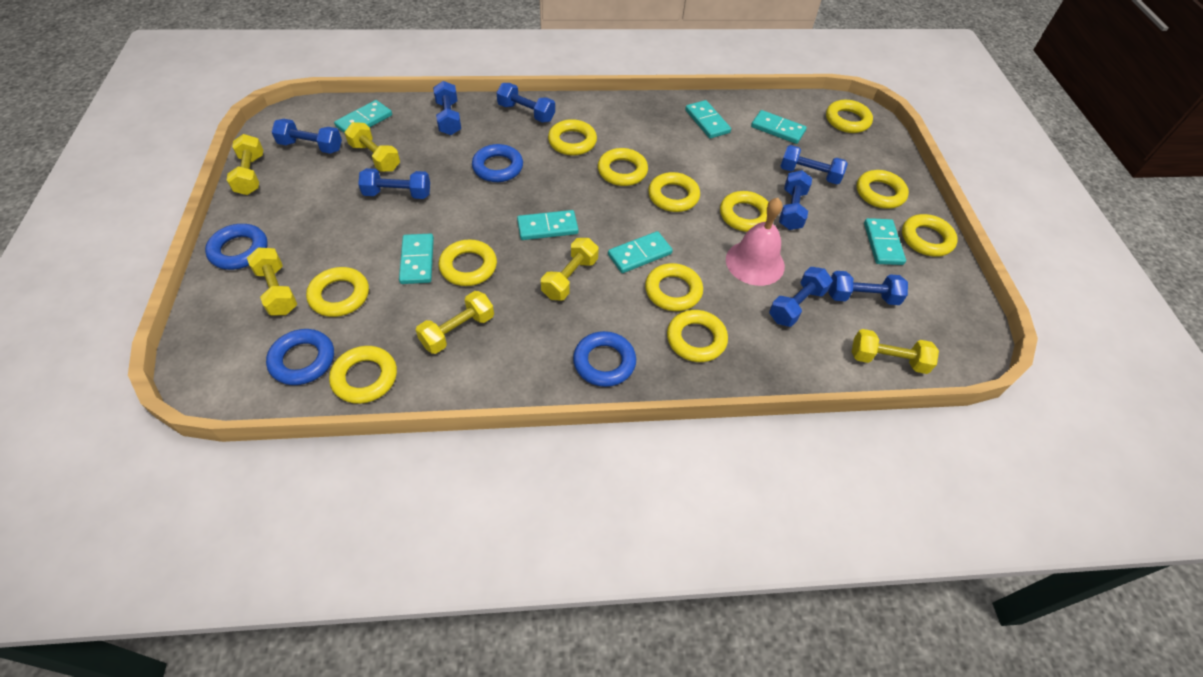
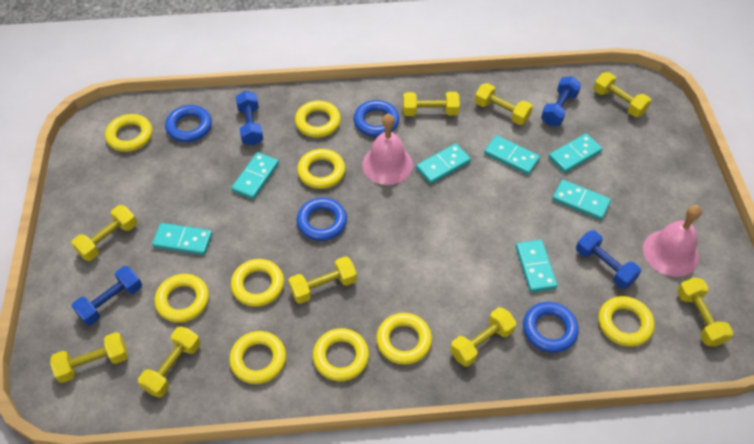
blue dumbbell: [272,119,342,154] [358,168,430,199] [433,81,461,135] [497,83,555,123] [769,267,833,327] [779,170,812,230] [780,145,848,184] [828,271,908,305] = 8 -> [72,266,142,326] [236,91,263,146] [541,76,581,126] [576,230,641,289] = 4
pink bell: [726,198,785,286] = 1 -> [362,114,413,185] [643,205,702,277] = 2
yellow dumbbell: [227,134,263,195] [247,248,297,315] [344,122,400,172] [416,291,494,354] [541,238,599,301] [852,329,939,374] = 6 -> [50,332,128,383] [71,205,137,261] [138,326,201,398] [288,256,357,304] [403,92,460,116] [450,307,516,367] [475,83,533,125] [593,72,651,117] [677,278,733,346] = 9
yellow ring: [306,267,369,317] [329,346,397,404] [439,239,497,286] [548,119,597,156] [598,148,648,186] [645,263,703,311] [648,172,700,212] [667,310,728,362] [720,191,769,232] [826,100,873,133] [857,170,909,209] [902,214,958,257] = 12 -> [105,114,152,152] [155,274,209,323] [229,331,286,384] [231,259,284,307] [295,101,341,138] [297,149,345,189] [313,328,369,381] [376,313,432,365] [598,296,654,347] = 9

